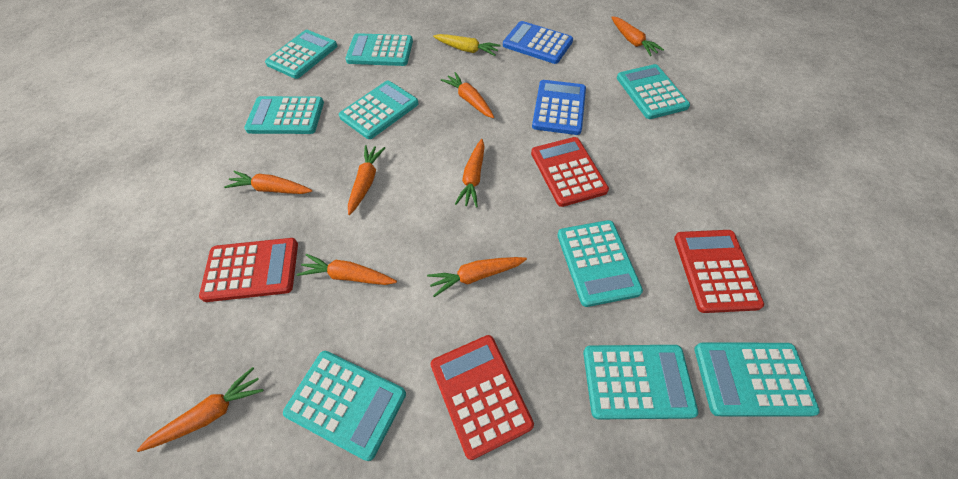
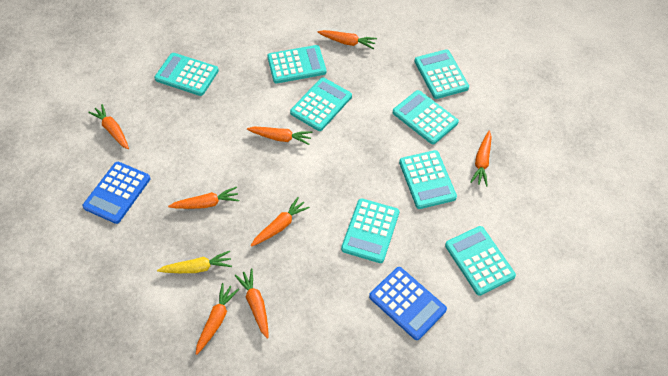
red calculator: [199,238,298,302] [431,335,534,460] [531,137,609,207] [674,230,764,313] = 4 -> none = 0
turquoise calculator: [244,96,324,134] [265,30,337,79] [283,351,406,461] [339,81,419,139] [345,33,413,66] [557,220,643,307] [583,345,698,419] [617,64,690,119] [694,343,820,417] = 9 -> [154,53,219,96] [267,45,326,83] [290,77,352,131] [341,198,399,263] [393,90,459,144] [399,150,457,209] [414,49,469,99] [445,226,516,296] = 8

